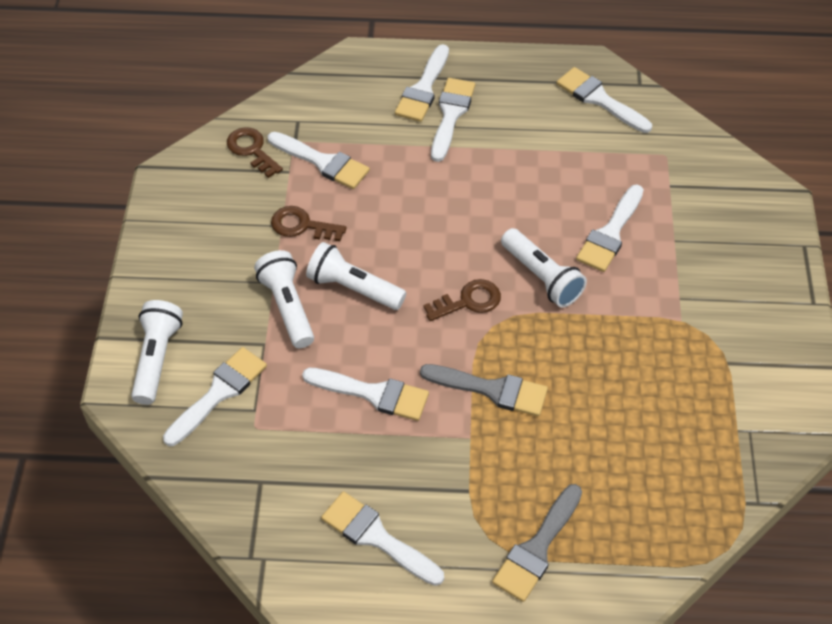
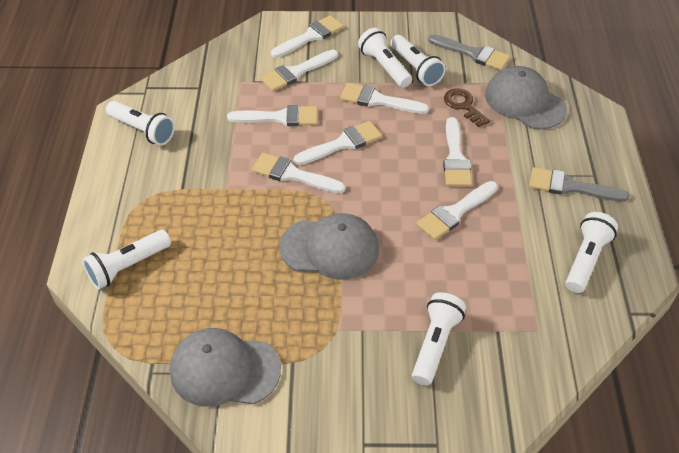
brown key: [227,127,283,178] [271,206,346,241] [423,279,501,321] = 3 -> [444,88,490,127] = 1
grey cap: none = 0 -> [170,328,281,407] [280,213,379,280] [485,66,567,129] = 3
white flashlight: [131,300,183,405] [254,250,314,348] [306,242,406,310] [501,228,587,308] = 4 -> [82,230,171,289] [106,101,175,146] [358,28,412,88] [390,35,446,86] [412,292,466,385] [565,212,618,293] = 6

